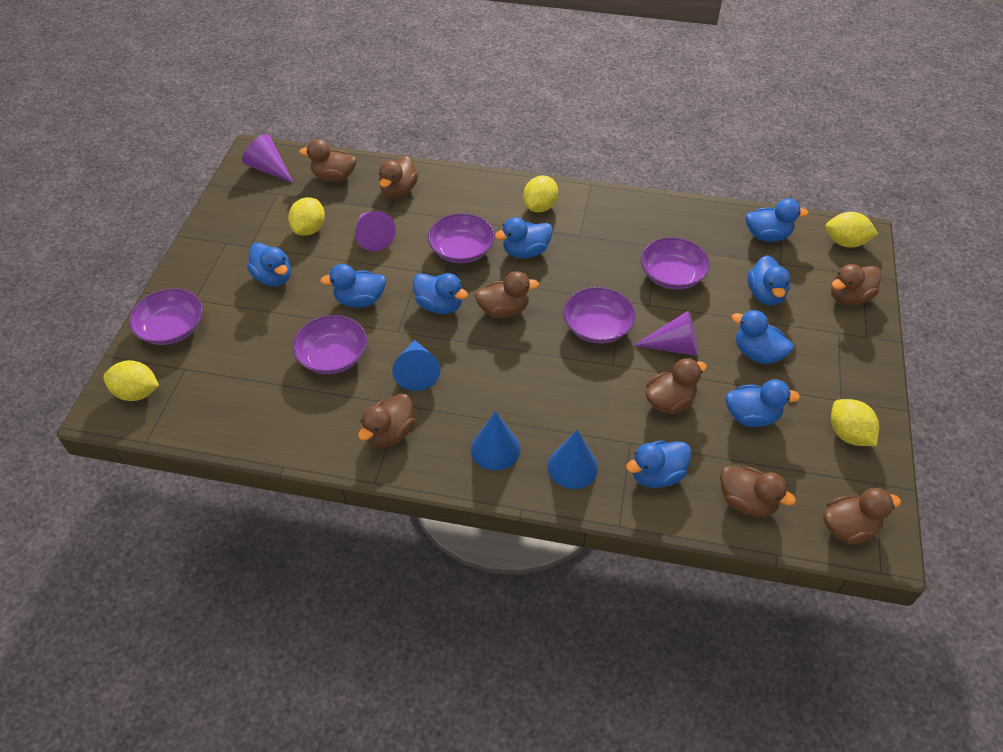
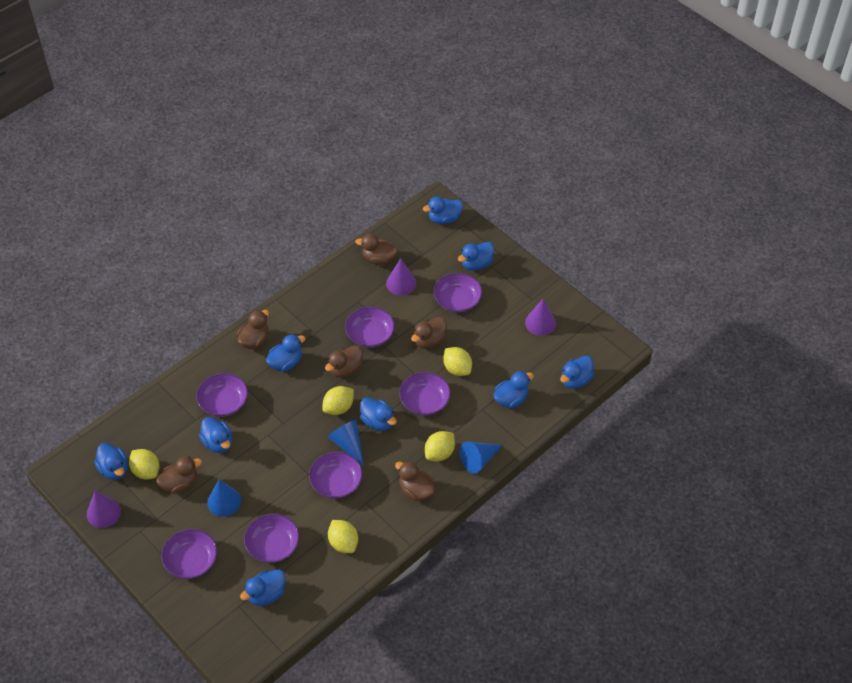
brown duck: [299,139,356,182] [358,394,415,448] [379,156,418,198] [475,271,539,318] [645,358,707,414] [720,466,796,517] [823,488,901,544] [831,264,881,305] = 8 -> [156,456,202,494] [237,310,269,349] [325,345,363,378] [355,234,398,265] [395,461,435,501] [411,317,447,349] = 6
purple bowl: [129,288,203,345] [292,315,367,374] [428,213,495,263] [563,287,636,344] [641,237,710,290] = 5 -> [161,529,217,579] [196,373,248,417] [244,513,299,563] [309,452,363,498] [345,307,395,348] [399,372,451,416] [434,273,482,312] = 7

